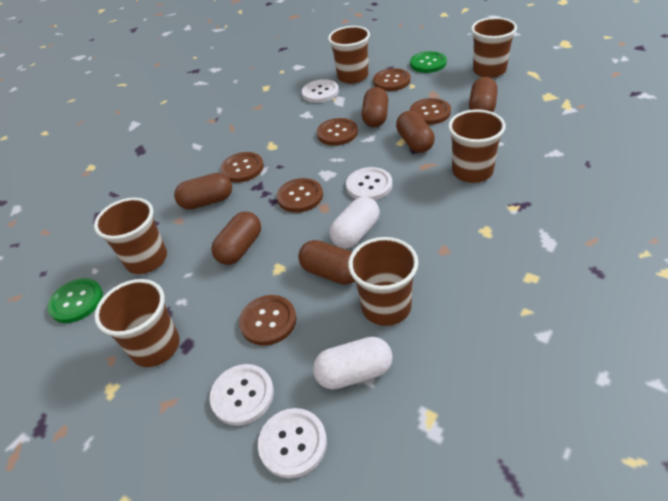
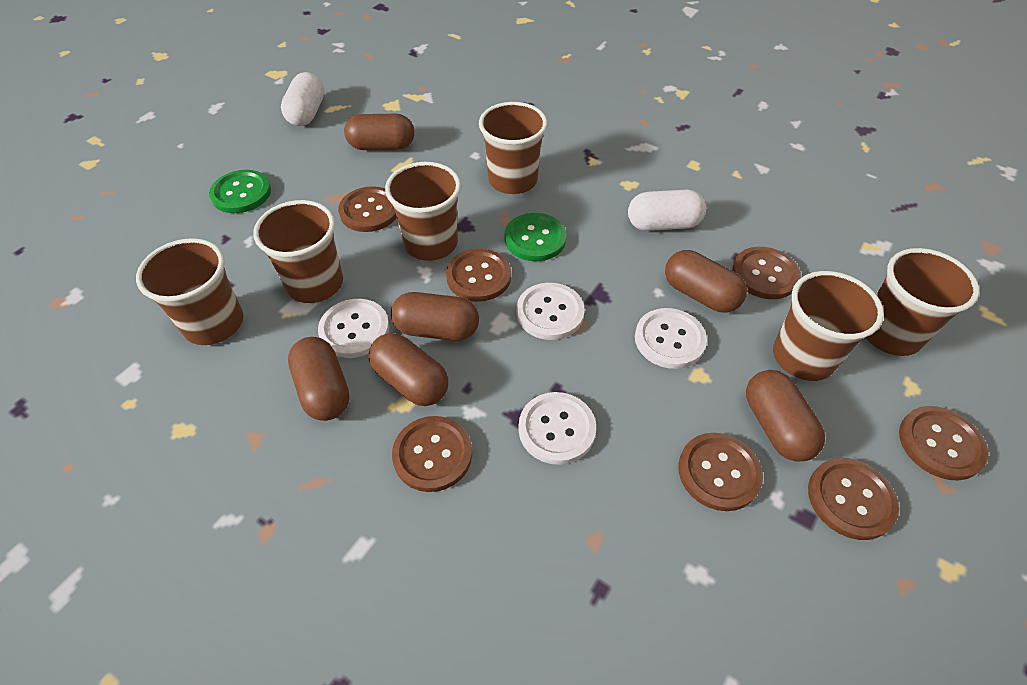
brown button: [220,152,264,183] [239,295,297,345] [277,178,323,213] [317,118,358,146] [373,68,411,91] [410,98,451,125] = 6 -> [338,186,397,232] [392,416,472,492] [446,249,511,302] [678,433,763,511] [732,247,801,299] [808,458,899,540] [899,406,988,481] = 7

